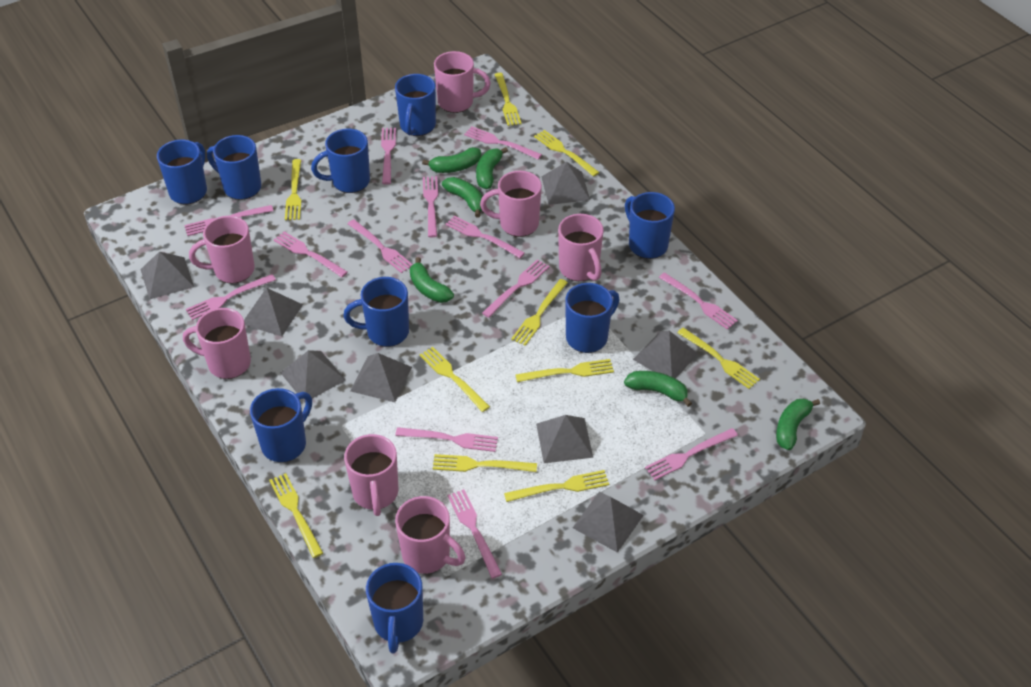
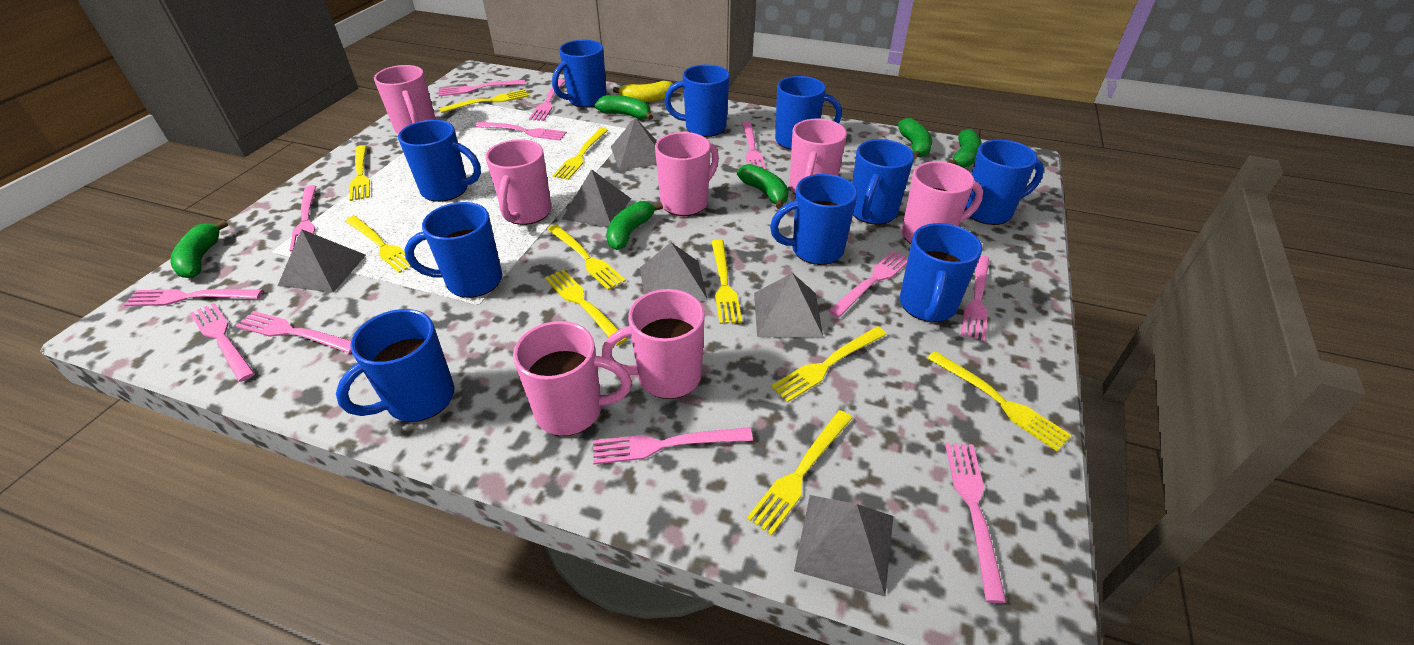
blue mug: [157,139,207,204] [207,135,261,200] [250,388,312,462] [311,129,370,193] [343,277,409,347] [366,563,423,653] [395,74,436,136] [565,283,620,353] [625,192,675,259] = 9 -> [336,309,455,422] [398,120,481,202] [405,202,502,298] [552,40,607,108] [664,64,730,137] [770,174,858,265] [775,76,842,150] [852,139,914,225] [900,223,982,322] [964,140,1044,225] = 10
grey pyramid: [140,252,194,299] [244,288,303,336] [281,350,346,402] [351,353,412,402] [536,415,593,463] [542,162,590,205] [573,492,644,553] [633,331,698,379] = 8 -> [278,229,366,293] [562,169,631,227] [611,117,657,170] [640,242,708,301] [754,273,823,337] [794,495,893,597] = 6
pink fork: [184,205,273,236] [186,274,276,320] [274,232,348,277] [347,219,413,273] [381,128,396,184] [395,427,498,452] [423,176,438,237] [445,215,525,258] [447,489,502,579] [464,126,542,160] [482,259,550,318] [645,428,738,480] [659,272,738,330] = 13 -> [124,289,263,306] [190,303,255,382] [235,311,351,353] [290,185,316,252] [438,80,525,96] [475,122,567,140] [529,79,565,121] [593,427,753,464] [742,122,766,169] [829,250,908,318] [945,443,1007,603] [961,255,989,341] = 12
yellow banana: none = 0 -> [613,81,673,102] = 1

